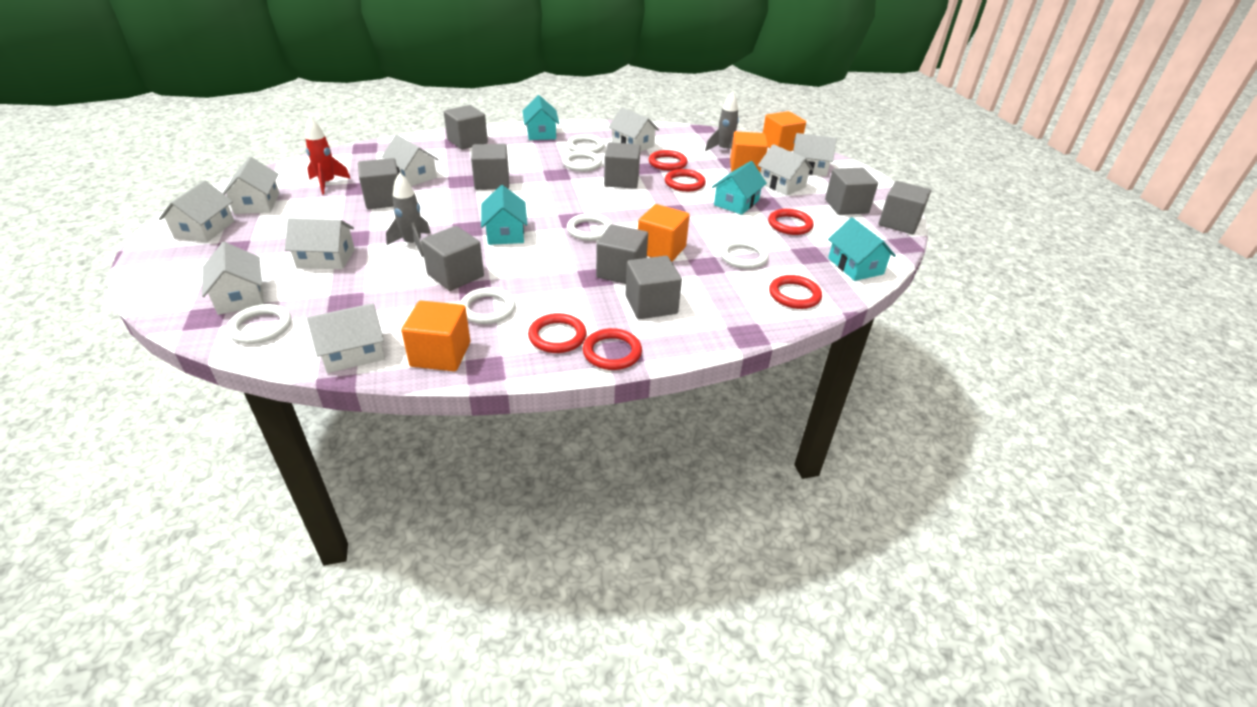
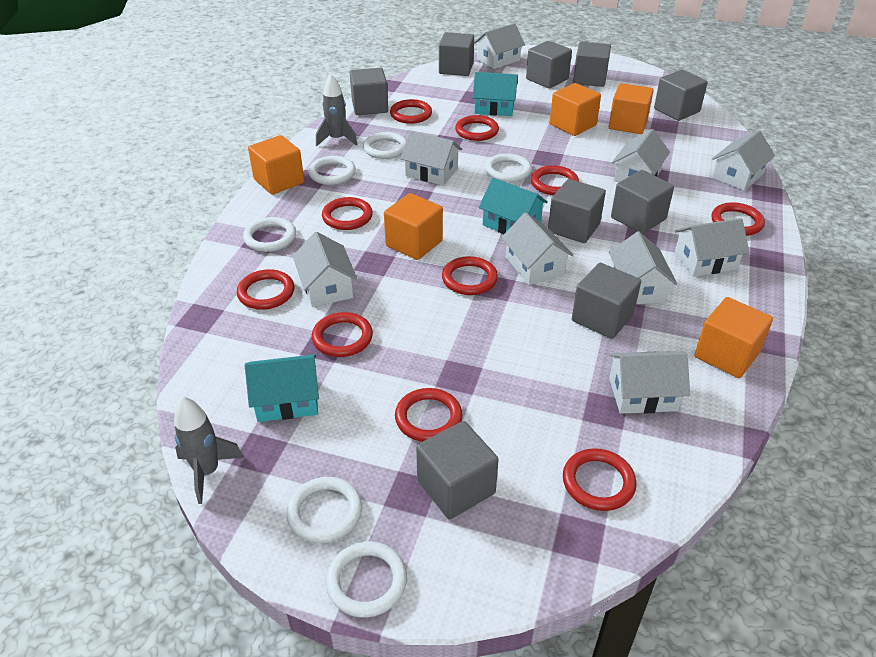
orange cube: [401,300,470,371] [638,204,690,262] [730,131,768,172] [763,111,806,151] = 4 -> [248,135,304,195] [384,193,443,260] [550,83,601,136] [609,83,654,134] [694,297,773,378] = 5
red ring: [528,313,587,353] [583,328,642,370] [649,150,688,171] [665,169,706,192] [768,209,814,235] [769,275,822,309] = 6 -> [237,269,294,310] [312,312,373,357] [322,197,373,230] [390,99,432,124] [395,388,463,442] [442,256,498,295] [455,115,499,141] [531,165,579,195] [563,448,637,511] [711,202,765,236] = 10
red rocket: [305,117,351,194] = 1 -> none = 0
turquoise house: [481,185,527,245] [523,95,559,140] [712,161,767,215] [828,217,896,281] = 4 -> [245,354,319,422] [473,72,518,116] [479,178,548,234] = 3

